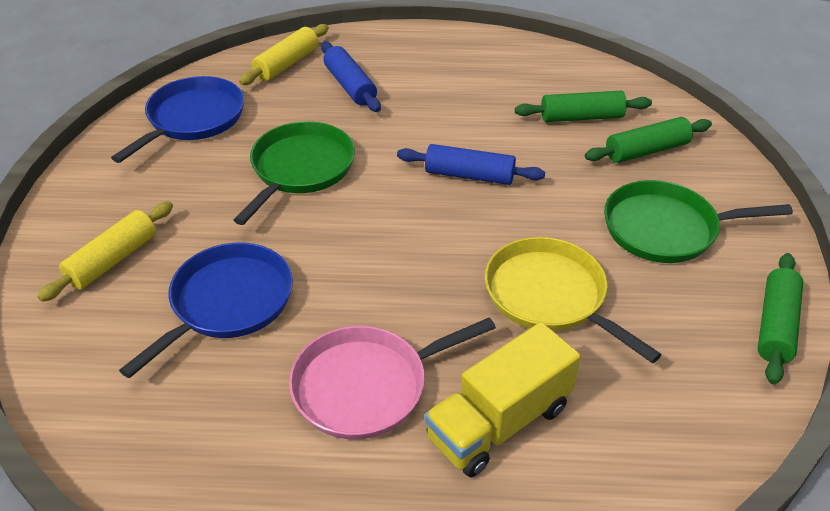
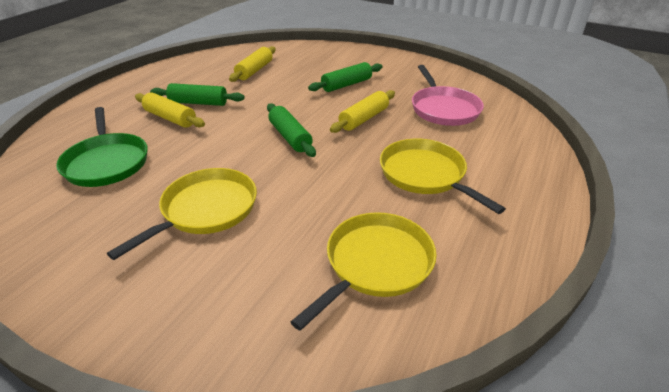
blue pan: [111,76,244,163] [119,242,293,378] = 2 -> none = 0
blue rolling pin: [321,42,381,112] [397,144,545,185] = 2 -> none = 0
green pan: [234,121,355,225] [604,180,793,263] = 2 -> [56,107,148,187] = 1
yellow pan: [485,237,661,363] = 1 -> [107,168,257,260] [291,212,437,331] [380,139,506,214] = 3
yellow rolling pin: [37,201,173,302] [239,24,329,85] = 2 -> [135,92,205,128] [229,46,276,82] [330,90,395,133] = 3
yellow truck: [425,322,581,477] = 1 -> none = 0

